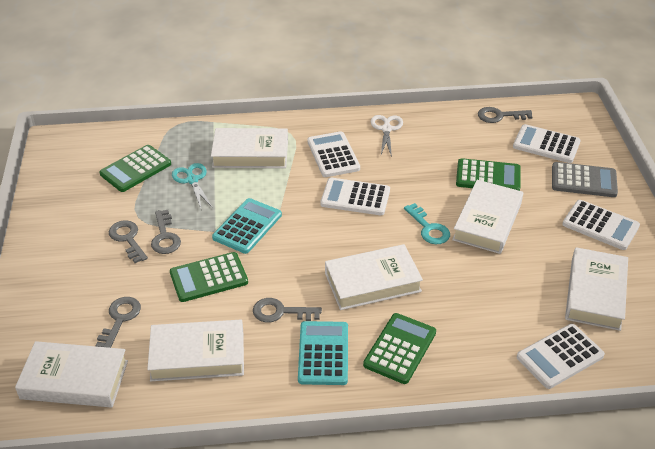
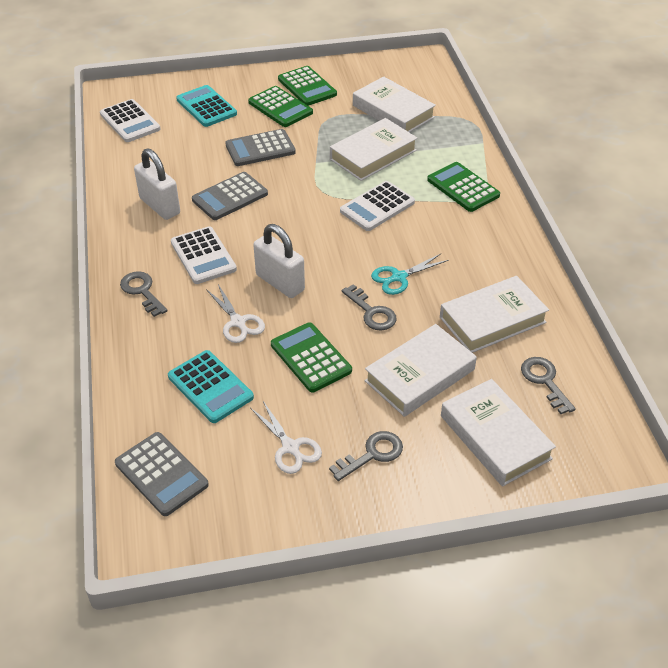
grey calculator: [552,162,618,197] = 1 -> [115,432,209,516] [192,172,268,220] [225,129,296,166] = 3
grey key: [96,297,141,348] [109,220,148,263] [151,210,181,254] [253,298,322,322] [478,107,532,123] = 5 -> [120,271,167,317] [329,431,403,481] [341,284,397,331] [521,357,576,414] = 4
turquoise key: [404,203,450,244] = 1 -> none = 0
white book: [15,341,128,407] [147,320,244,381] [211,128,288,168] [325,244,423,310] [452,180,523,254] [565,247,628,331] = 6 -> [330,118,418,181] [353,76,436,132] [365,324,477,417] [440,276,549,353] [441,379,556,487] = 5
white calculator: [307,131,360,177] [321,178,390,215] [513,124,581,163] [517,324,605,389] [563,200,640,250] = 5 -> [100,99,160,142] [171,226,237,284] [340,181,415,231] = 3
white padlock: none = 0 -> [134,148,180,220] [253,224,305,298] = 2
white scissors: [371,115,403,157] = 1 -> [206,285,265,343] [250,401,322,474] = 2

